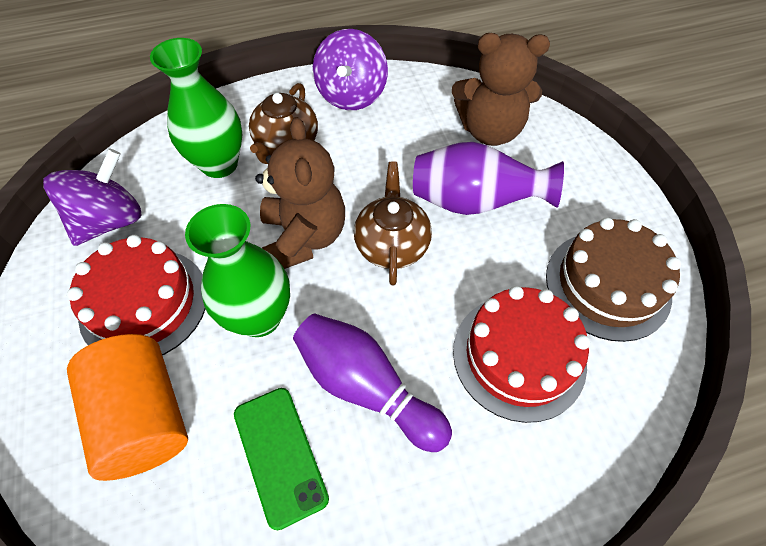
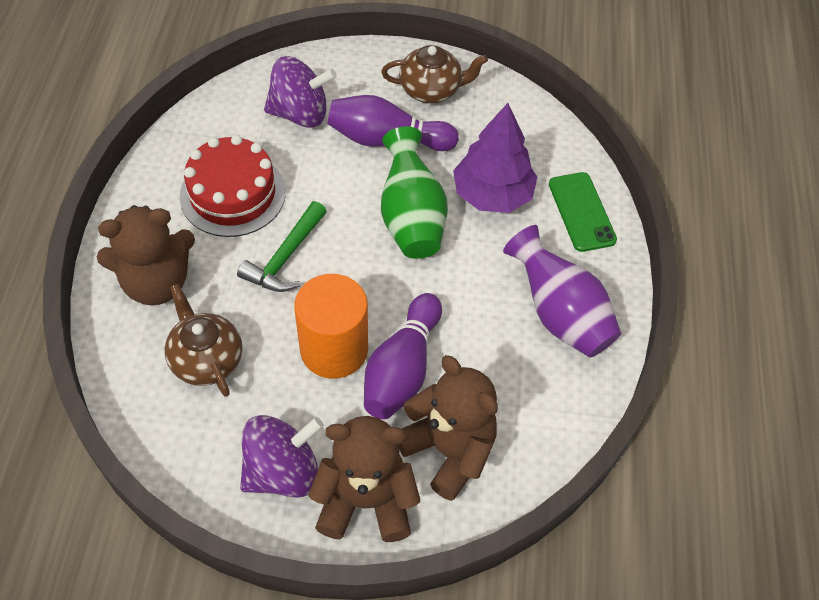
brown cake: [546,217,681,342] = 1 -> none = 0
brown teddy bear: [255,117,345,269] [452,33,550,146] = 2 -> [97,205,195,305] [308,416,420,542] [399,355,498,501] = 3
green hammer: none = 0 -> [237,201,327,292] = 1
green vase: [150,38,243,178] [185,204,290,337] = 2 -> [381,126,448,259] = 1
purple bowling pin: [293,314,452,452] = 1 -> [327,95,459,151] [364,293,442,419] = 2
purple tree: none = 0 -> [453,103,537,213] = 1
red cake: [67,235,205,355] [453,286,590,423] = 2 -> [180,135,286,237] = 1

